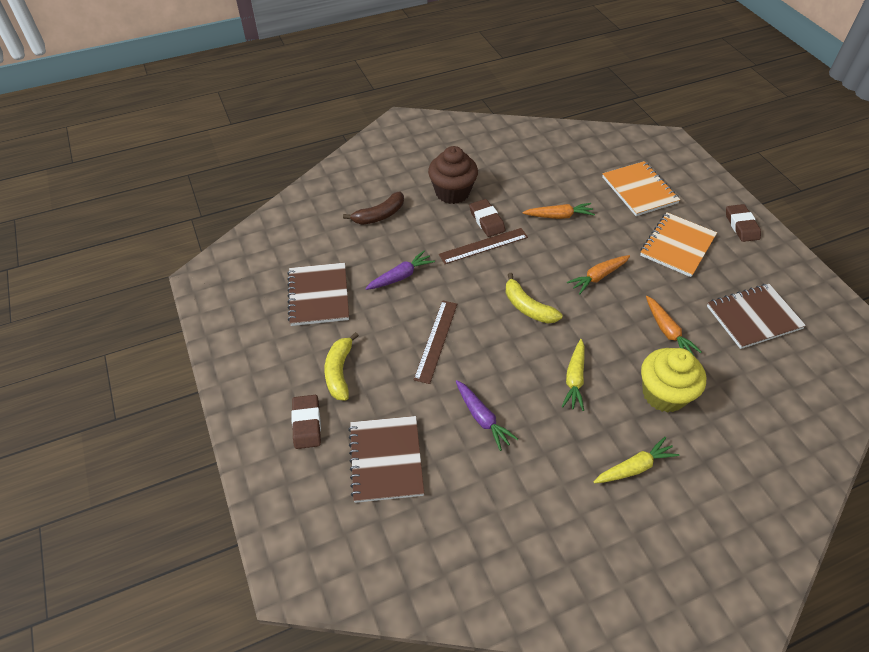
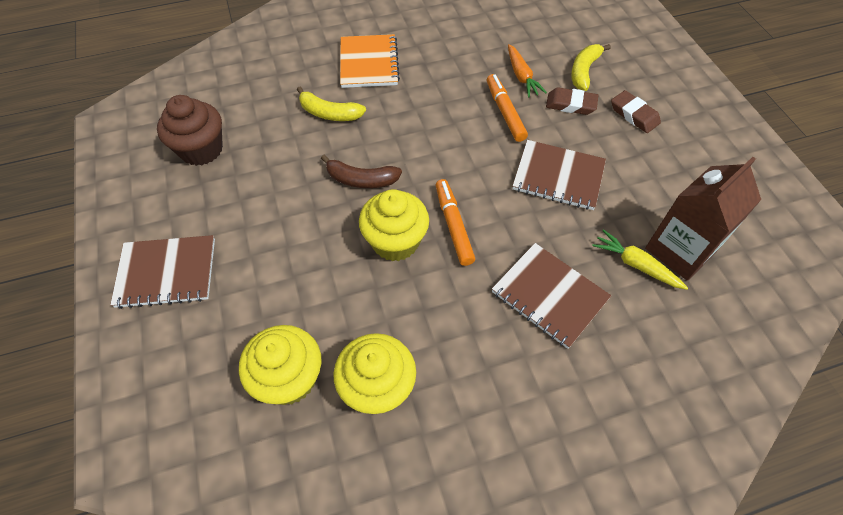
brown carton: none = 0 -> [645,157,761,281] = 1
brown eraser: [291,395,321,449] [469,199,505,237] [726,204,761,242] = 3 -> [546,87,599,115] [611,90,661,133] = 2
brown ruler: [414,300,457,384] [439,228,528,264] = 2 -> none = 0
orange carrot: [523,203,595,219] [567,255,630,294] [646,296,702,356] = 3 -> [508,44,547,97] = 1
orange marker: none = 0 -> [436,179,475,266] [487,74,528,142] = 2
orange notebook: [602,161,680,216] [640,212,717,277] = 2 -> [340,34,400,88] = 1
purple carrot: [365,251,435,290] [456,380,518,451] = 2 -> none = 0
yellow carrot: [562,339,585,411] [594,437,679,483] = 2 -> [592,229,688,290] = 1
yellow cupcake: [641,348,706,413] = 1 -> [239,325,322,405] [333,333,416,414] [359,189,429,262] = 3

